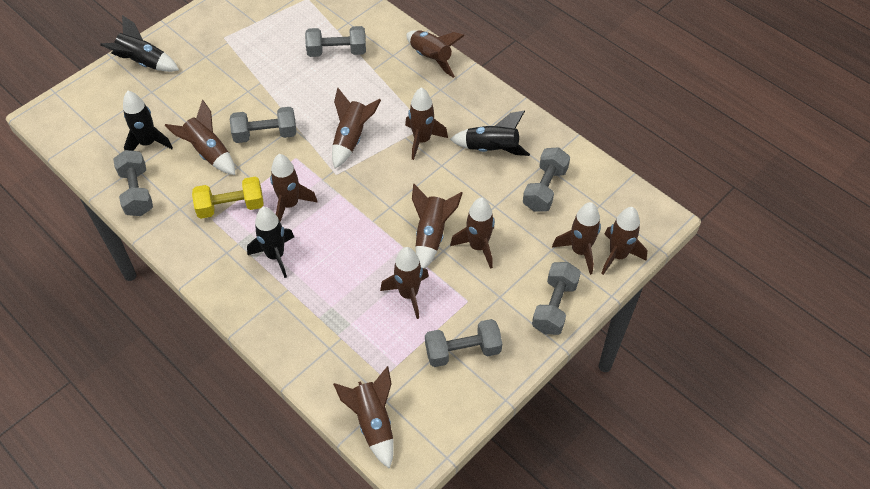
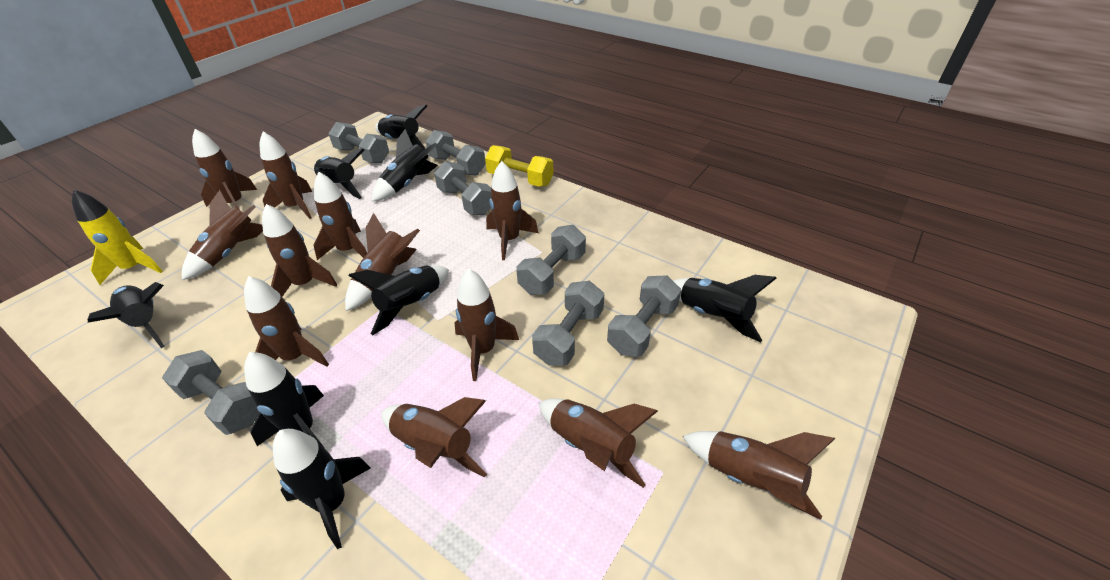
black rocket: [100,15,179,72] [123,91,173,151] [247,207,294,278] [450,111,530,156] = 4 -> [88,282,165,348] [244,352,324,446] [273,429,370,549] [314,148,364,199] [349,265,449,335] [371,129,438,202] [375,105,427,150] [673,275,777,342] = 8
brown rocket: [165,100,235,175] [270,154,318,222] [332,88,381,168] [333,366,394,469] [380,247,429,319] [405,87,448,160] [406,30,464,78] [412,184,463,268] [450,198,495,269] [552,202,601,275] [601,207,647,275] = 11 -> [182,190,263,280] [192,129,257,210] [244,276,329,367] [260,132,312,219] [262,204,337,297] [313,172,367,260] [345,213,420,311] [381,397,487,478] [454,269,519,381] [486,161,539,260] [539,399,658,488] [682,431,835,520] = 12
grey dumbbell: [113,150,153,216] [230,107,296,143] [305,26,366,57] [425,319,502,367] [523,147,570,212] [532,262,581,335] = 6 -> [162,350,260,435] [329,122,389,163] [426,130,486,176] [434,161,491,215] [517,225,586,295] [532,281,604,366] [607,275,681,357] = 7
yellow rocket: none = 0 -> [72,189,163,285] = 1

